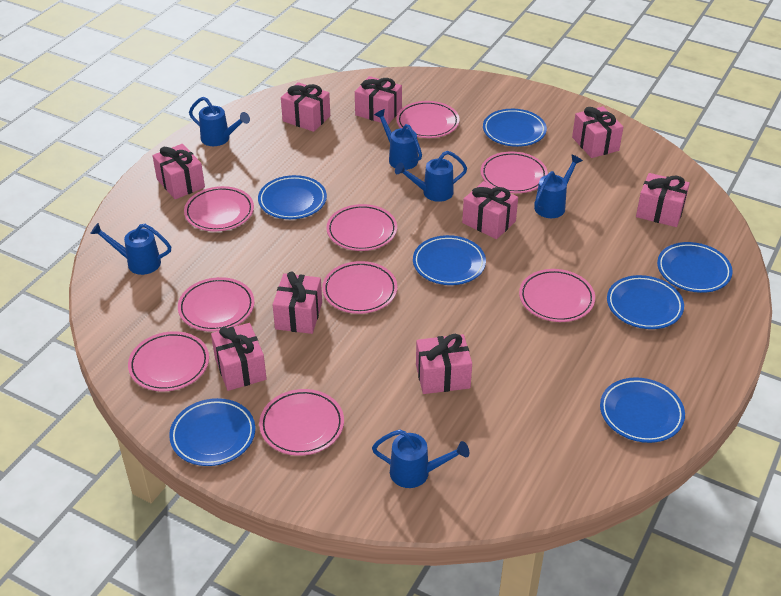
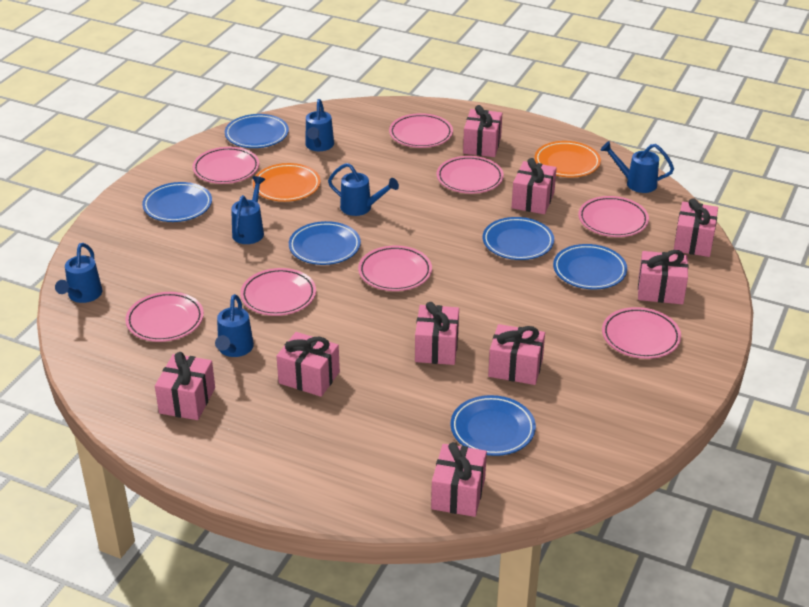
blue plate: [169,398,255,466] [258,175,327,219] [413,235,486,285] [483,109,547,147] [600,377,685,443] [607,275,684,329] [657,242,733,293] = 7 -> [142,182,212,222] [225,114,289,148] [289,221,361,265] [450,395,536,456] [483,217,554,260] [553,244,627,290] = 6
orange plate: none = 0 -> [253,163,320,202] [535,141,601,177] = 2
pink plate: [128,331,209,391] [178,277,255,332] [184,186,254,231] [259,389,344,456] [322,261,397,314] [326,204,397,251] [396,101,460,138] [481,152,548,193] [519,269,595,322] = 9 -> [125,292,204,342] [193,147,259,184] [240,268,316,316] [358,246,432,291] [389,113,453,148] [437,156,504,194] [578,196,649,237] [602,307,681,359] = 8

